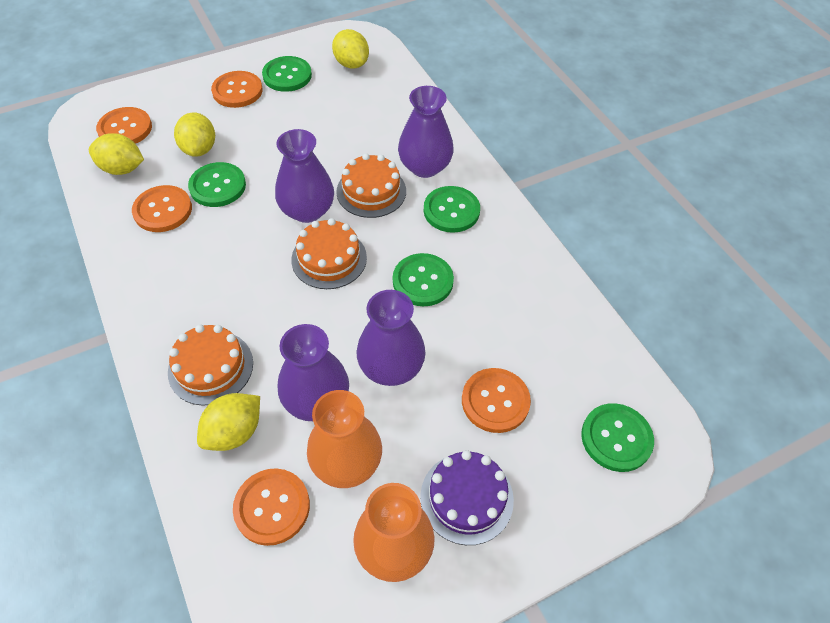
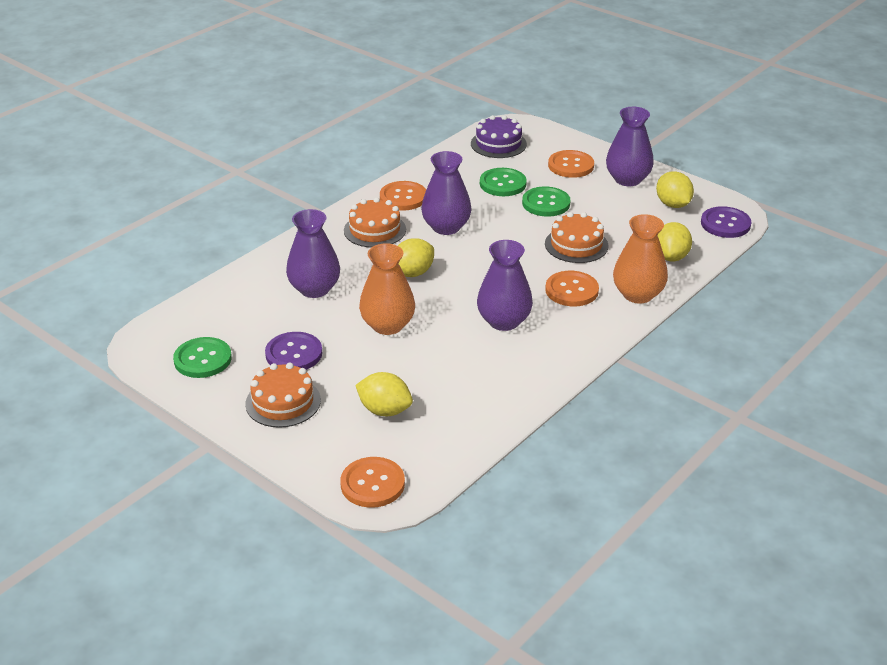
green button: [188,162,246,207] [262,56,312,92] [393,253,454,306] [424,186,480,233] [581,403,654,472] = 5 -> [173,337,232,378] [480,168,527,196] [522,187,571,217] = 3
orange button: [96,107,152,144] [132,185,192,232] [211,71,263,108] [233,468,310,546] [462,368,531,433] = 5 -> [340,457,405,508] [380,181,426,211] [545,271,599,306] [548,150,594,178] = 4
purple button: none = 0 -> [265,332,322,370] [701,206,751,238] = 2

